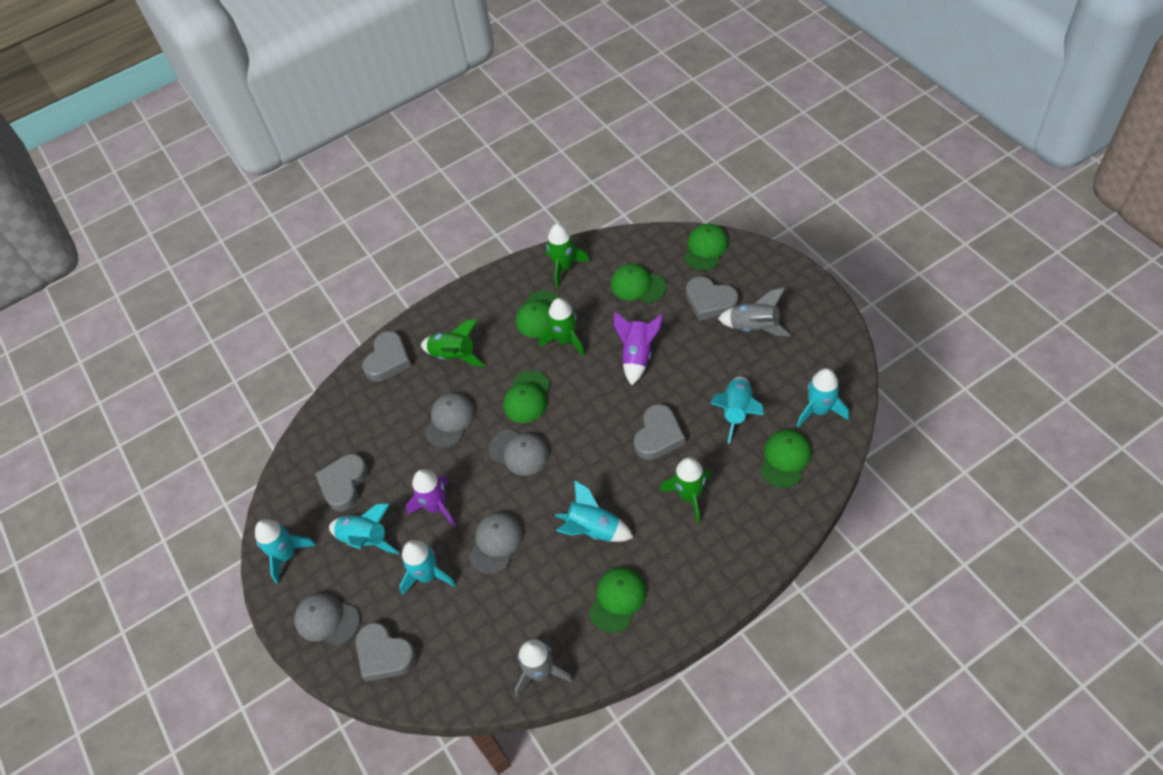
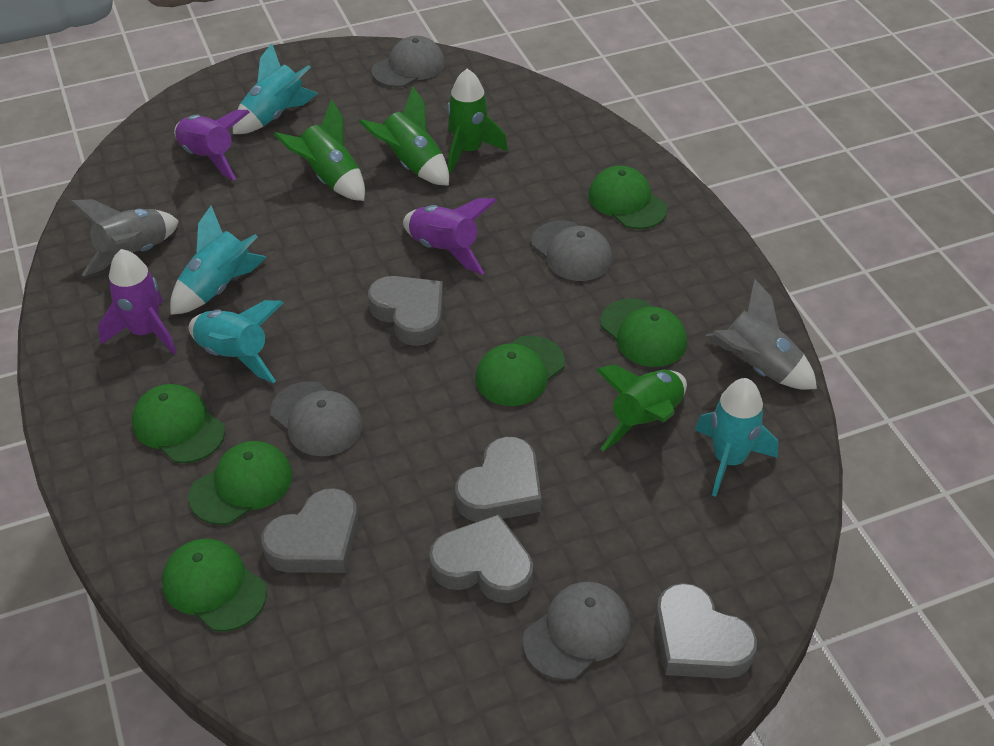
purple rocket: [406,469,456,527] [614,311,663,385] = 2 -> [98,249,177,354] [174,110,250,181] [403,198,497,275] = 3
turquoise rocket: [255,519,316,584] [329,504,399,554] [399,540,456,595] [555,480,634,542] [710,376,764,444] [797,368,849,427] = 6 -> [170,206,267,315] [189,300,284,383] [233,43,318,134] [695,378,778,497] = 4

